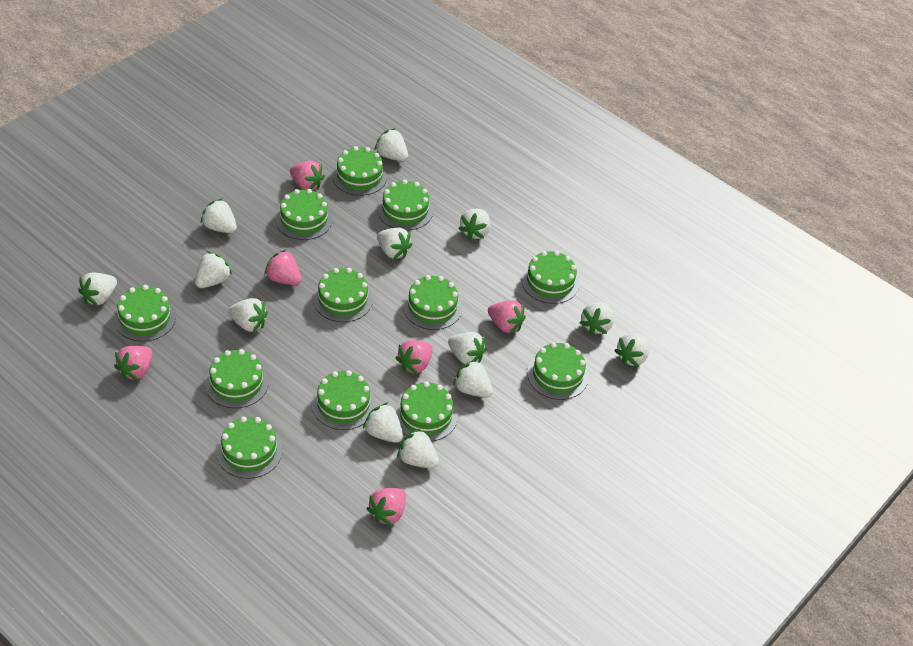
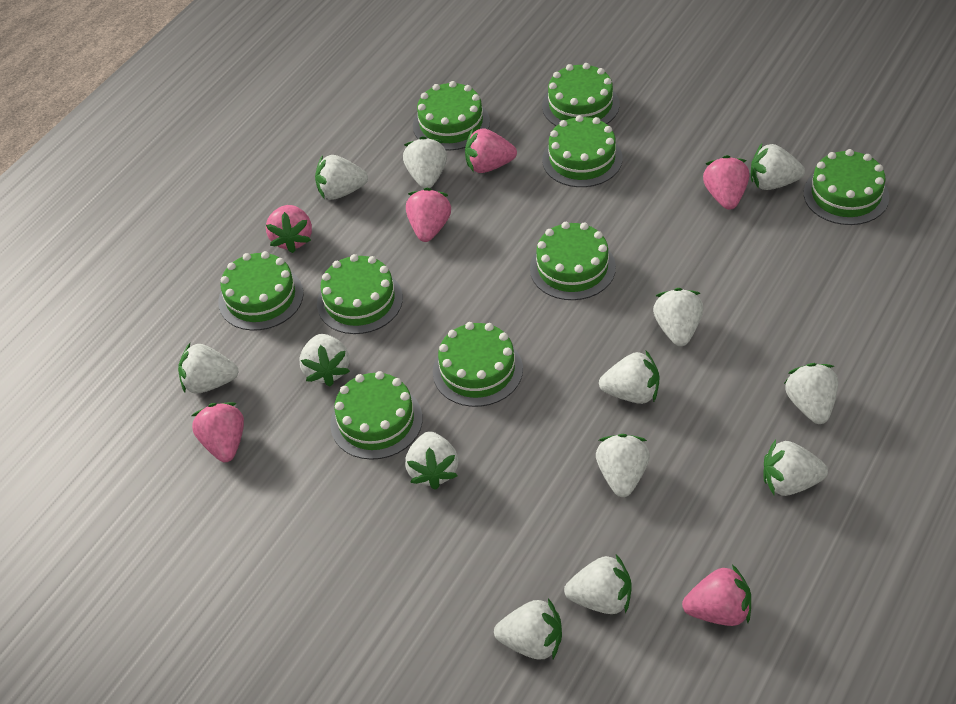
green cake: [114,285,176,342] [205,349,269,408] [216,416,282,479] [275,189,332,240] [312,370,375,430] [313,268,373,322] [332,146,387,196] [377,179,433,230] [395,381,458,442] [403,275,462,330] [522,251,579,304] [527,342,589,400] = 12 -> [218,251,304,331] [317,254,403,334] [330,371,423,460] [413,81,490,151] [433,322,523,407] [530,222,616,300] [542,63,619,126] [542,115,622,187] [804,149,889,225] = 9

